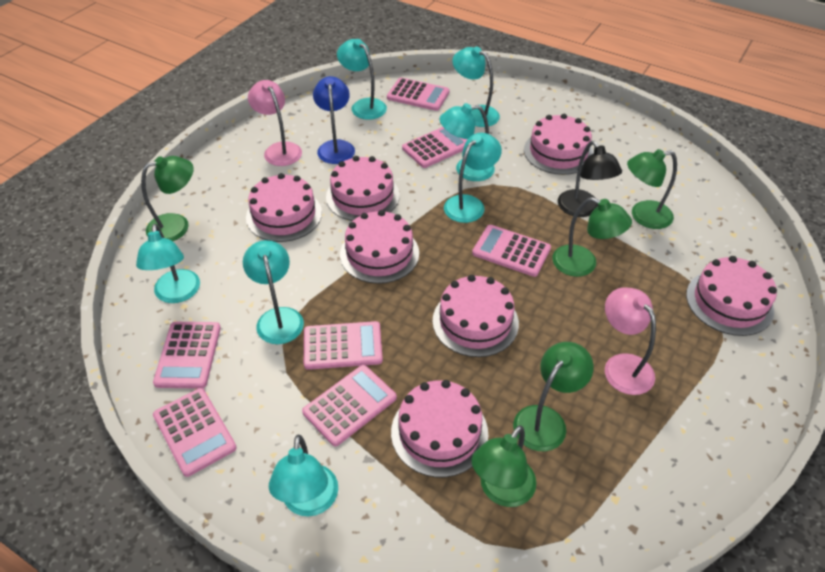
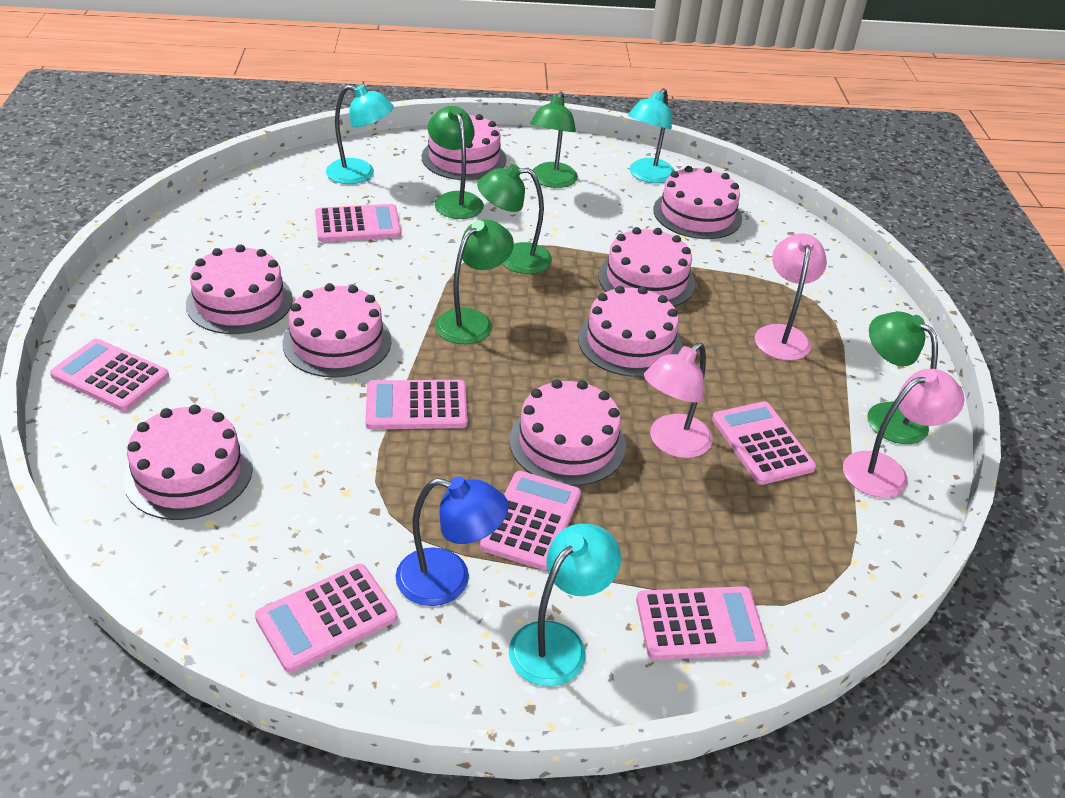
black lamp: [558,141,622,217] = 1 -> none = 0
pink cake: [246,173,322,242] [326,156,400,221] [340,210,419,284] [391,380,488,477] [433,275,519,357] [524,114,593,175] [686,256,777,336] = 7 -> [123,405,253,520] [186,245,293,334] [283,283,392,378] [422,114,506,180] [509,379,626,486] [578,286,682,377] [599,227,695,307] [653,166,742,239] = 8
pink lamp: [248,80,302,166] [605,287,656,395] = 2 -> [644,342,713,458] [755,233,827,361] [843,369,965,498] = 3
turquoise lamp: [136,224,200,303] [243,240,304,344] [269,435,338,517] [337,39,387,120] [440,103,495,181] [444,133,502,223] [452,46,500,127] = 7 -> [326,85,394,184] [509,524,621,687] [628,88,675,183] = 3

